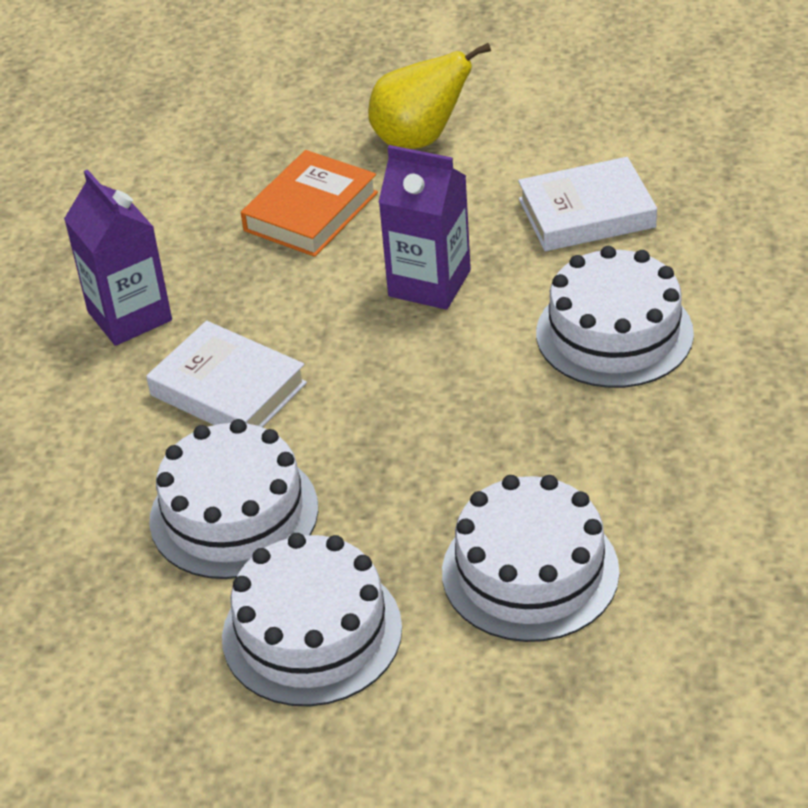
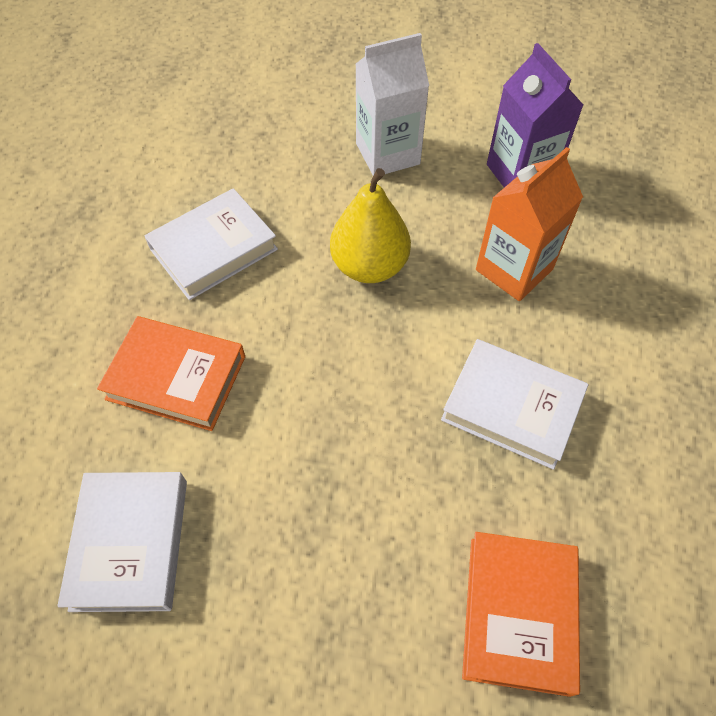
orange book: [241,150,378,257] = 1 -> [97,316,245,431] [462,532,580,697] = 2
orange carton: none = 0 -> [476,147,583,301] = 1
purple carton: [64,169,172,346] [378,145,471,310] = 2 -> [487,43,583,187] = 1
white book: [146,321,307,427] [518,157,657,251] = 2 -> [57,472,187,612] [145,188,278,300] [441,339,588,470] = 3
white cake: [149,419,318,579] [222,533,402,706] [442,475,619,642] [536,246,694,388] = 4 -> none = 0
white carton: none = 0 -> [356,33,429,176] = 1

